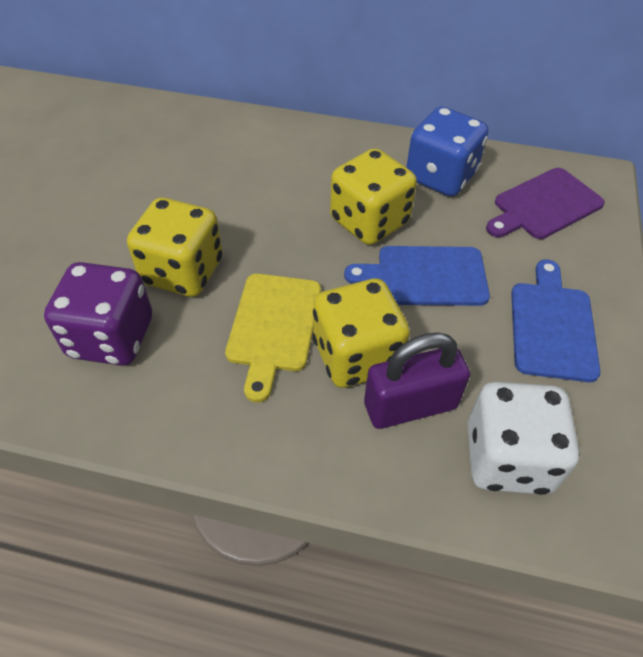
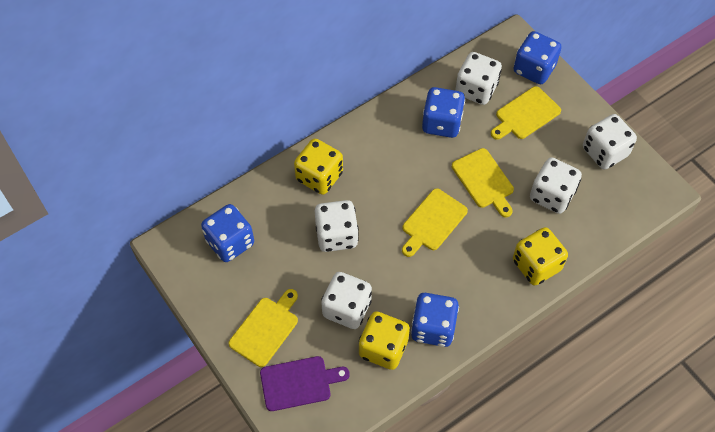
blue cutting board: [344,246,490,306] [511,260,601,382] = 2 -> none = 0
blue dice: [406,107,488,196] = 1 -> [201,204,254,262] [411,293,459,347] [422,87,465,138] [514,31,562,84] = 4
purple dice: [44,262,152,366] = 1 -> none = 0
purple padlock: [364,332,470,429] = 1 -> none = 0
white dice: [468,382,579,495] = 1 -> [315,200,359,252] [321,272,372,329] [455,52,502,105] [530,157,582,214] [583,114,637,169] = 5
yellow cutting board: [225,274,321,402] = 1 -> [229,289,298,367] [402,188,468,257] [452,148,514,218] [491,86,561,140] = 4

